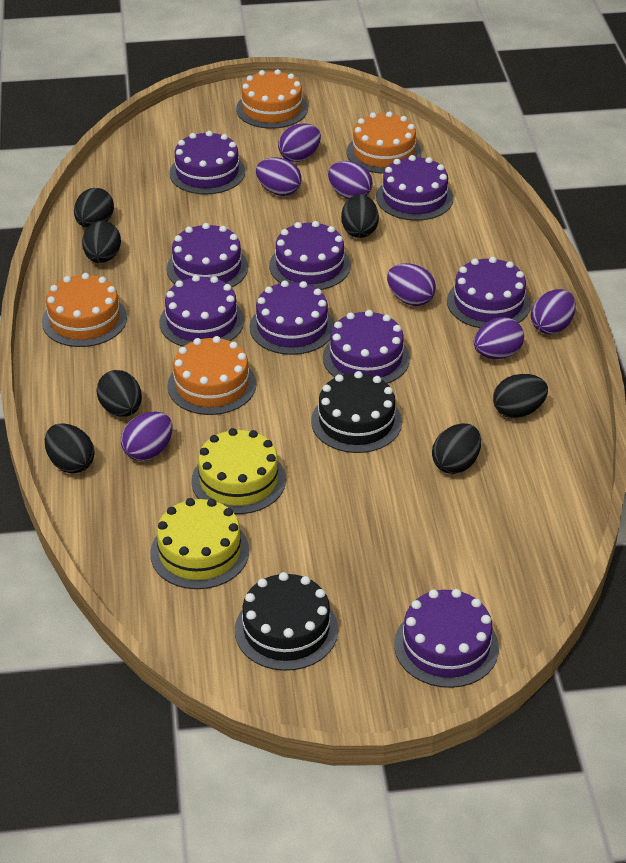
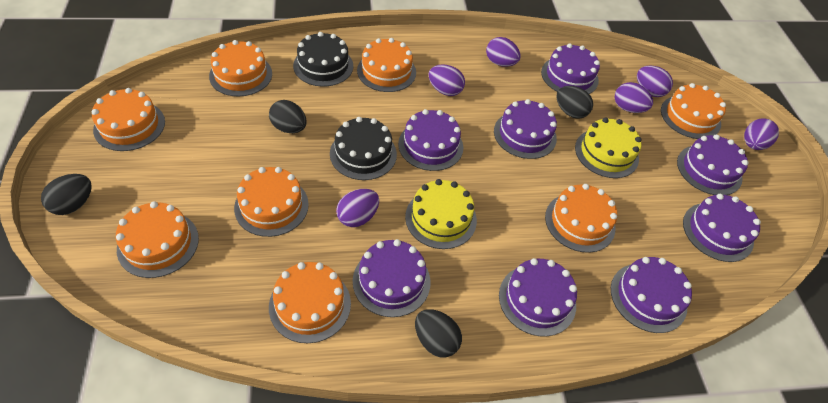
black egg: [45,423,95,474] [74,188,114,228] [82,221,121,263] [96,370,142,417] [341,194,379,238] [432,423,481,474] [493,374,548,418] = 7 -> [41,174,92,215] [269,100,306,133] [415,309,462,357] [556,86,593,119] = 4
orange cake: [42,273,127,347] [167,336,256,415] [236,69,308,129] [347,111,421,174] = 4 -> [92,88,165,151] [116,201,199,278] [209,40,272,97] [234,167,309,237] [269,262,351,343] [357,38,416,92] [545,184,617,253] [661,83,726,139] = 8
purple cake: [159,275,244,347] [166,223,248,287] [169,131,245,195] [249,280,334,355] [269,221,351,290] [323,310,410,384] [376,155,453,221] [394,589,499,688] [447,257,531,328] = 9 -> [353,239,431,317] [398,109,463,171] [494,99,557,159] [499,258,577,337] [541,43,600,94] [611,257,692,333] [677,134,749,195] [683,194,761,262] = 8
purple egg: [121,412,173,461] [256,158,302,196] [278,123,321,162] [328,161,373,199] [387,263,436,306] [474,317,524,359] [531,289,576,334] = 7 -> [336,189,379,227] [429,65,465,96] [486,37,520,67] [615,82,653,113] [637,65,673,97] [744,118,779,150] = 6

